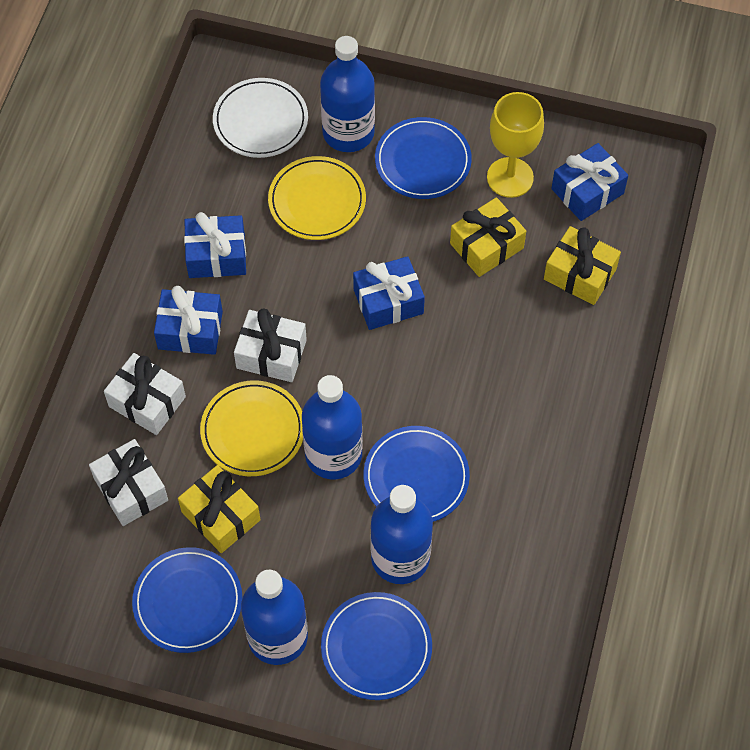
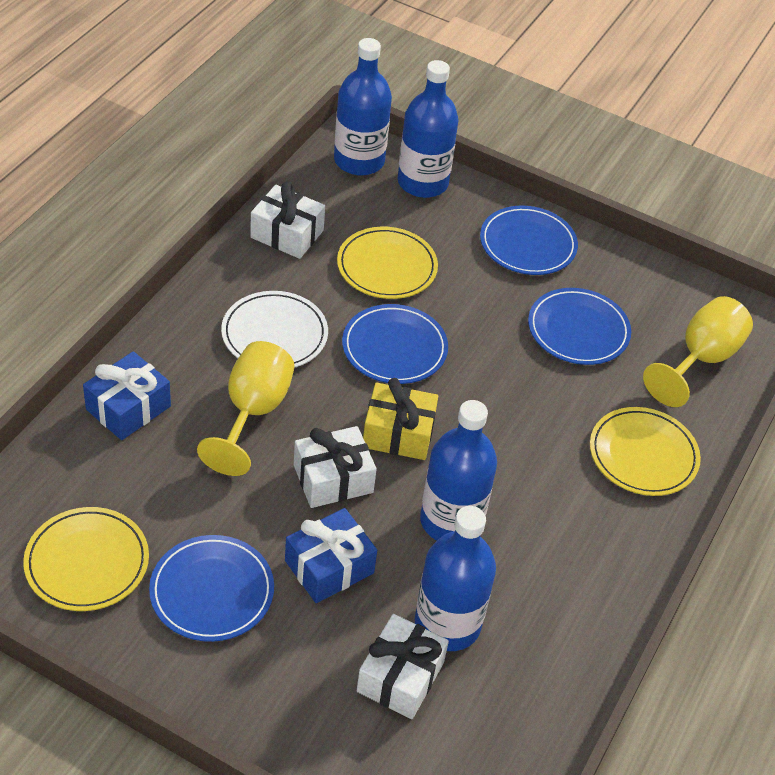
blue gift: [154,286,223,355] [184,212,246,278] [353,256,425,330] [551,143,628,221] = 4 -> [83,351,171,440] [285,508,377,603] = 2
yellow gift: [178,465,260,553] [450,197,526,277] [544,226,621,305] = 3 -> [363,378,438,460] = 1
yellow goblet: [487,92,544,198] = 1 -> [197,341,295,476] [643,296,753,407] = 2
yellow plate: [200,380,303,476] [268,156,366,240] = 2 -> [23,507,149,611] [337,227,438,299] [590,407,701,496] = 3

